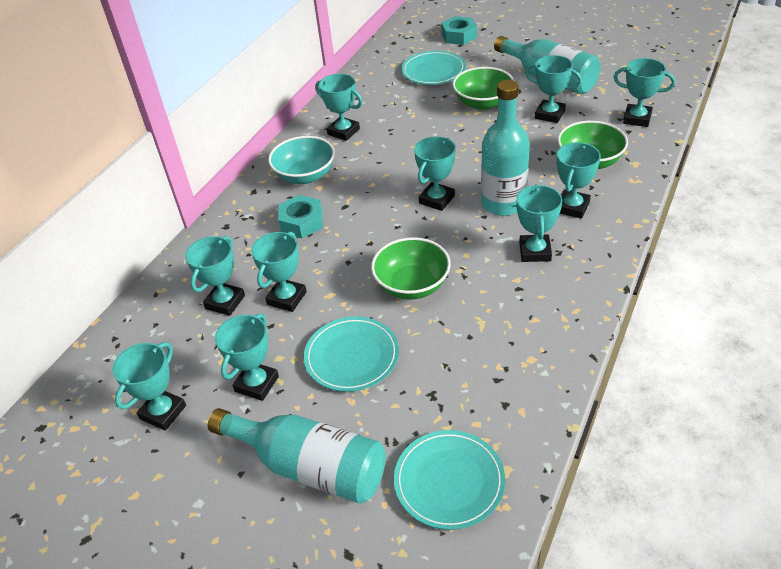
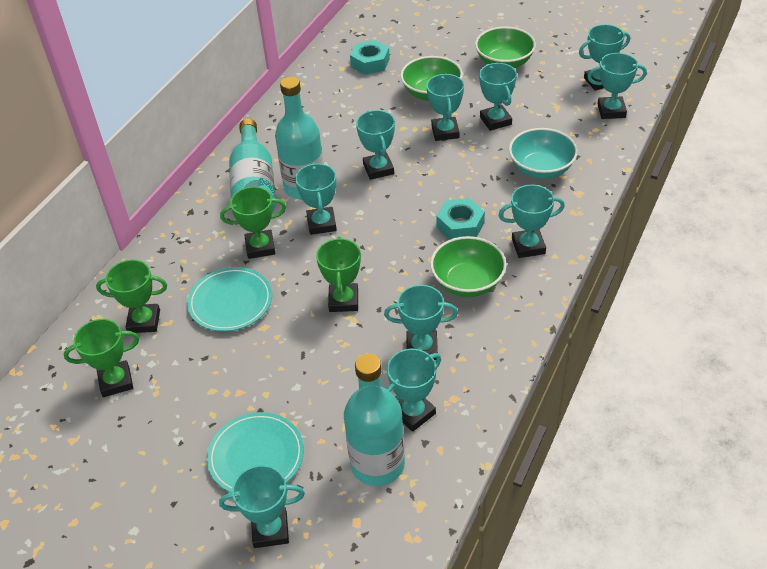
green trophy: none = 0 -> [64,319,139,397] [96,260,167,333] [220,187,286,259] [316,237,361,312] = 4
turquoise plate: [304,317,399,392] [394,430,505,530] [401,51,466,85] = 3 -> [187,267,272,332] [207,412,304,493] = 2

